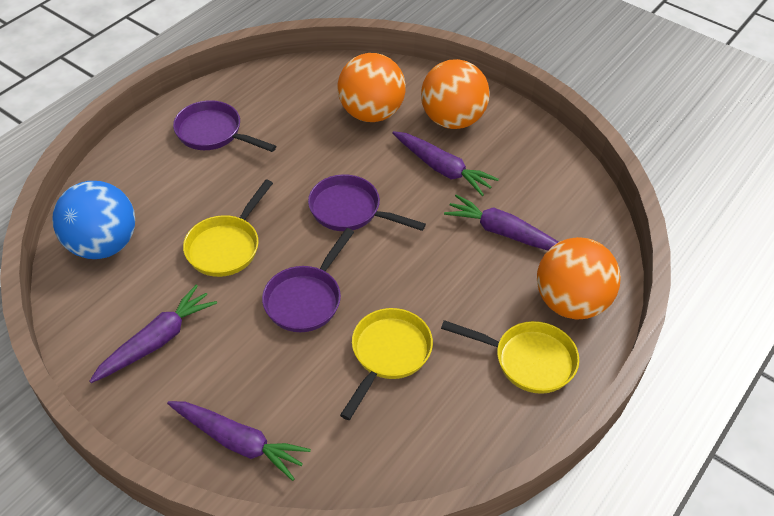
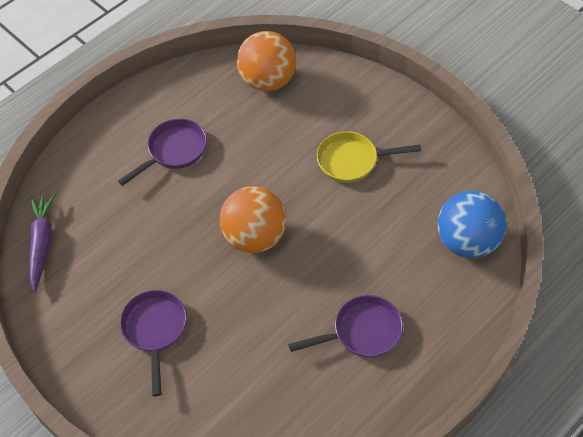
orange ball: [338,53,406,122] [421,59,490,129] [537,237,621,320] = 3 -> [220,186,287,253] [237,31,296,91] = 2
purple carrot: [89,285,217,383] [167,401,311,481] [392,131,499,196] [444,194,559,251] = 4 -> [29,193,56,292] = 1
yellow pan: [183,180,273,277] [340,308,433,420] [441,320,579,394] = 3 -> [317,131,421,183] = 1

